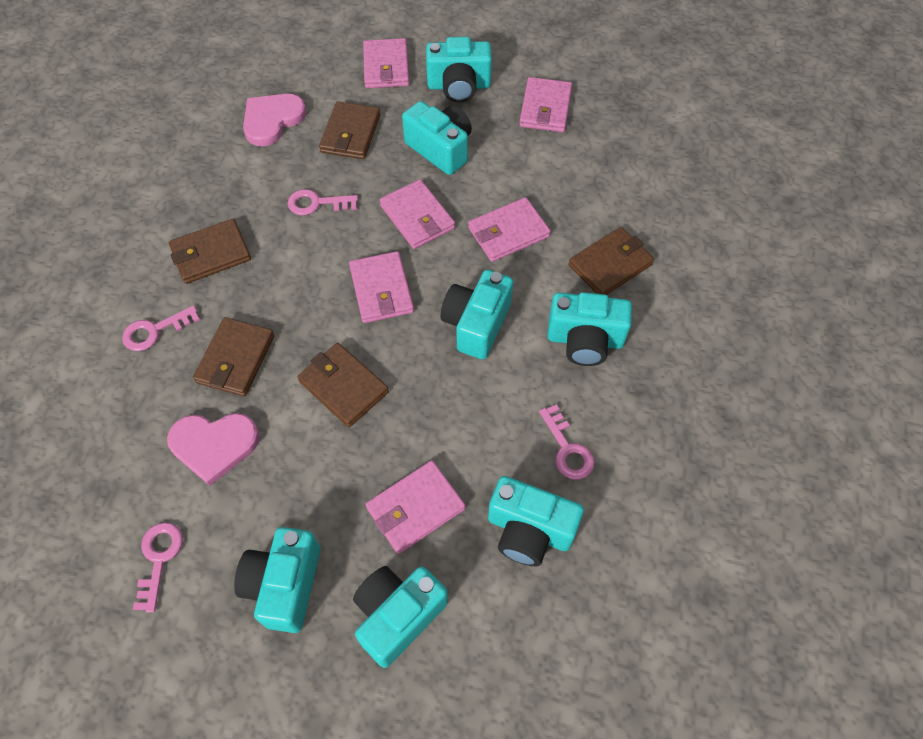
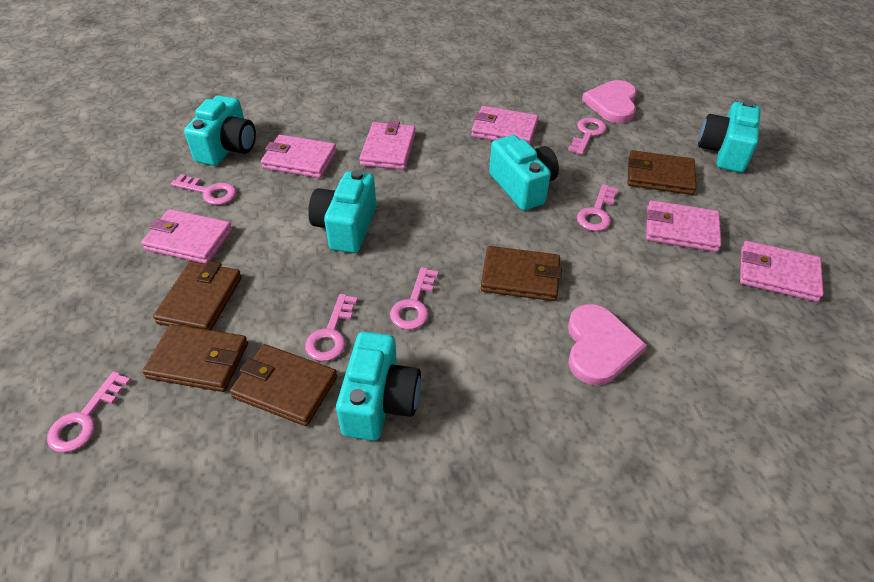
pink key: [122,305,200,351] [133,522,183,612] [287,189,358,216] [539,404,595,480] = 4 -> [47,371,131,453] [171,174,236,205] [305,294,358,361] [390,267,438,330] [568,117,607,155] [577,184,618,231] = 6
turquoise camera: [234,527,320,633] [353,566,448,668] [402,101,472,175] [426,37,492,103] [441,270,513,359] [488,476,584,566] [547,292,632,366] = 7 -> [184,95,256,166] [308,170,376,253] [336,332,421,441] [489,135,559,211] [698,101,761,173] = 5

